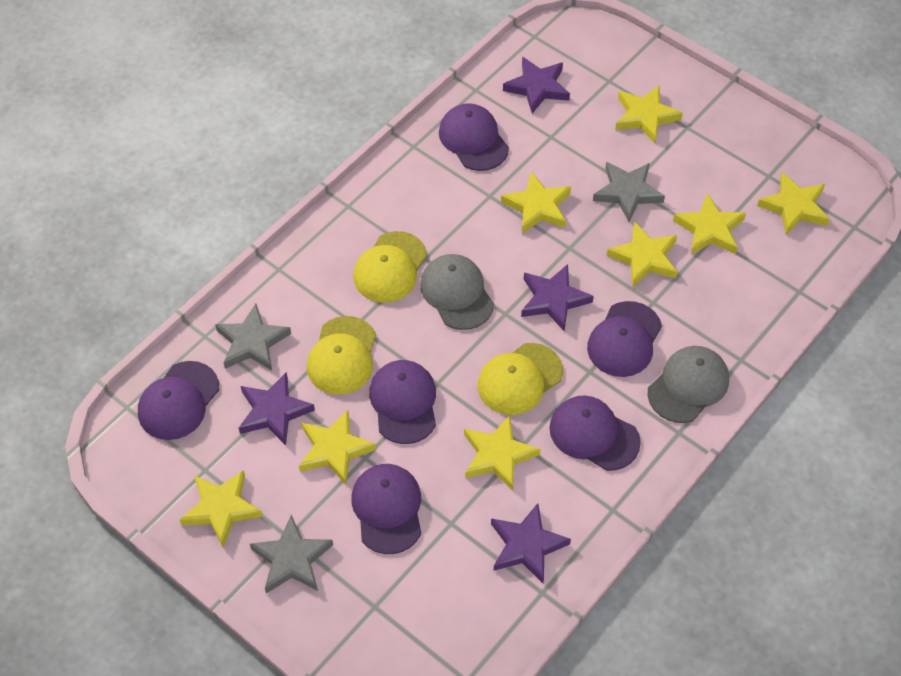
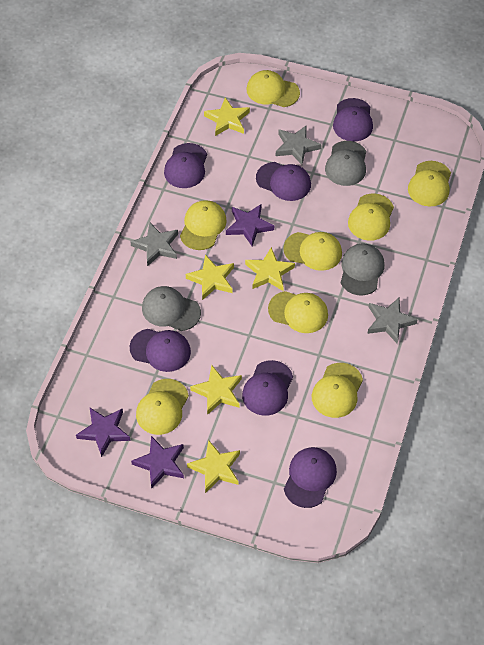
grey cap: [420,254,494,330] [648,346,729,423] = 2 -> [142,286,201,331] [325,141,366,186] [341,243,385,296] = 3
purple star: [239,372,315,445] [491,503,571,583] [503,57,570,114] [521,264,594,331] = 4 -> [76,407,130,457] [131,436,184,489] [226,204,274,246] = 3
yellow cap: [307,316,376,395] [353,231,427,303] [478,343,563,415] = 3 -> [136,379,189,435] [180,200,227,250] [247,70,300,107] [268,291,328,333] [283,232,342,271] [312,363,363,418] [348,193,394,241] [408,161,451,206] = 8
yellow star: [180,470,263,547] [299,410,376,485] [464,415,540,491] [501,171,571,233] [607,222,677,287] [615,86,683,143] [673,193,746,254] [757,172,829,235] = 8 -> [186,255,234,300] [187,440,240,493] [190,365,242,415] [204,97,250,136] [245,247,295,291] = 5

